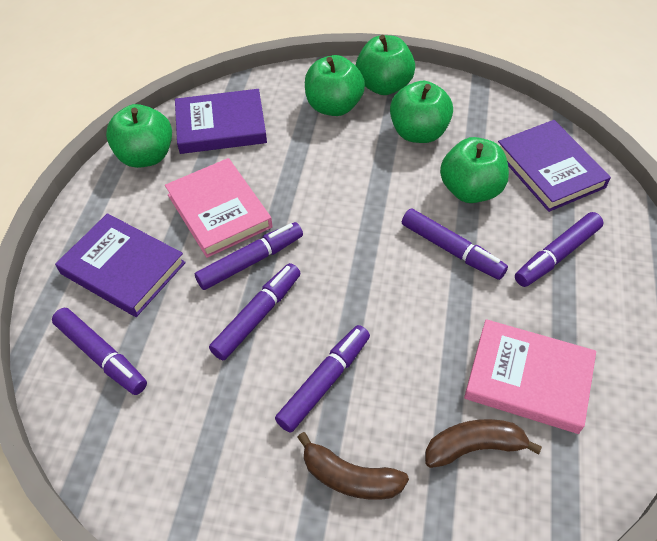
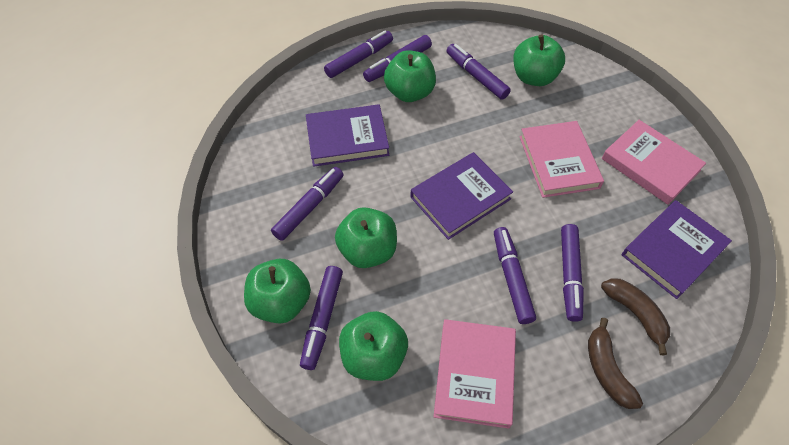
pink book: [165,158,272,258] [464,319,596,434] = 2 -> [433,319,516,429] [519,121,604,198] [602,120,706,205] = 3
purple marker: [52,308,147,395] [195,222,303,290] [209,263,300,360] [275,325,370,432] [402,209,508,280] [515,212,604,287] = 6 -> [271,167,344,241] [300,266,343,370] [324,30,393,78] [363,35,432,82] [447,44,511,100] [494,227,536,324] [561,224,584,322] = 7

